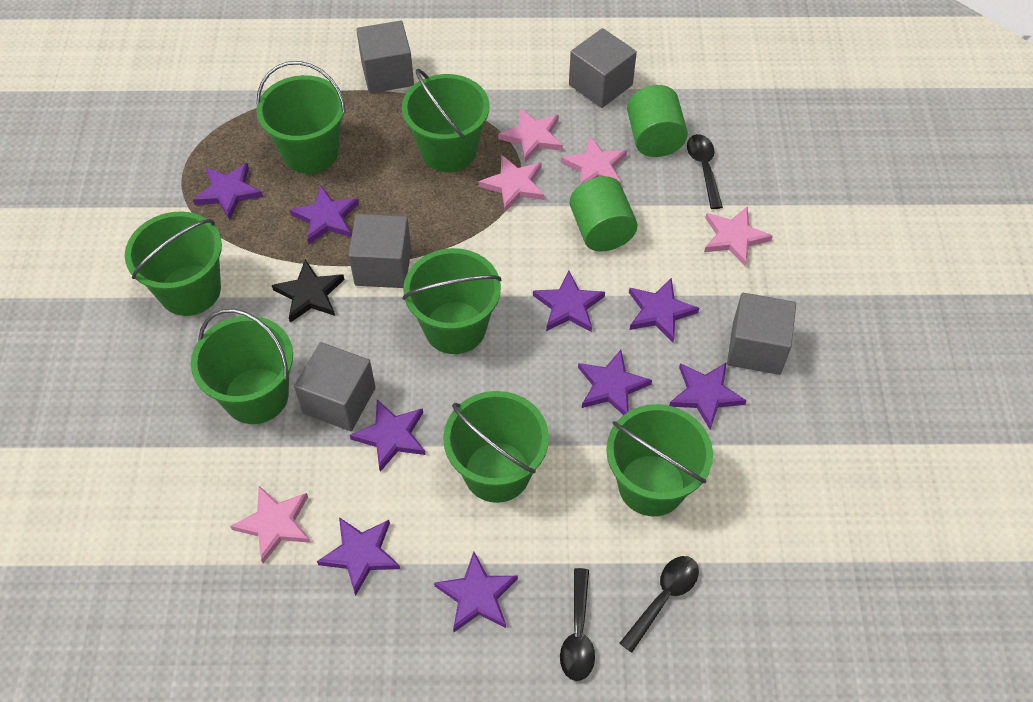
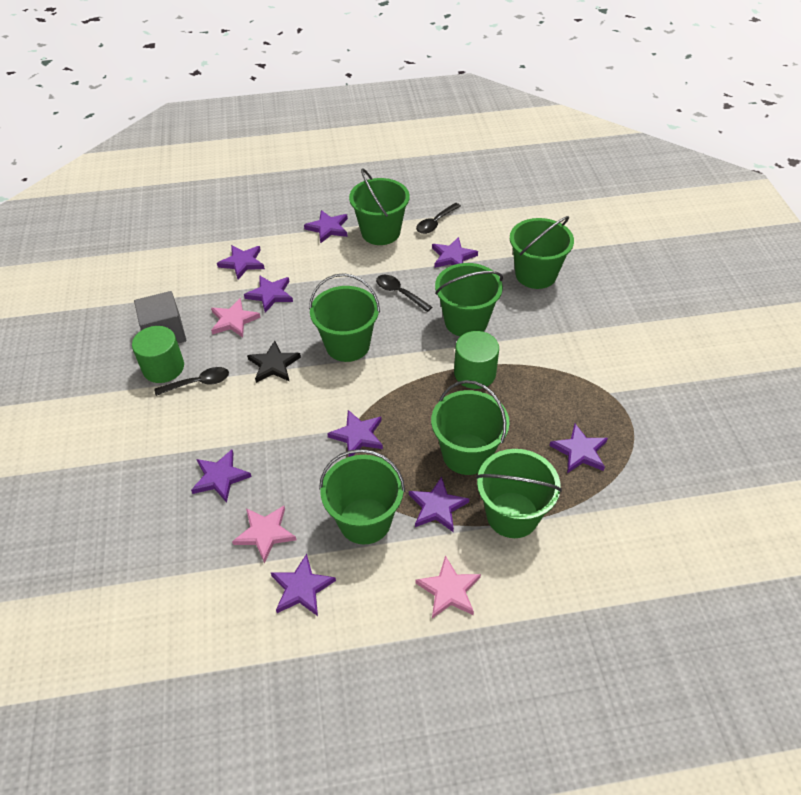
grey cube: [294,342,376,431] [349,214,411,288] [356,20,414,93] [569,28,637,108] [727,293,796,375] = 5 -> [134,291,186,343] = 1
pink star: [230,486,311,563] [479,155,545,212] [498,108,563,162] [561,136,627,185] [704,206,773,267] = 5 -> [211,298,261,338] [232,506,297,563] [415,556,481,619] = 3

